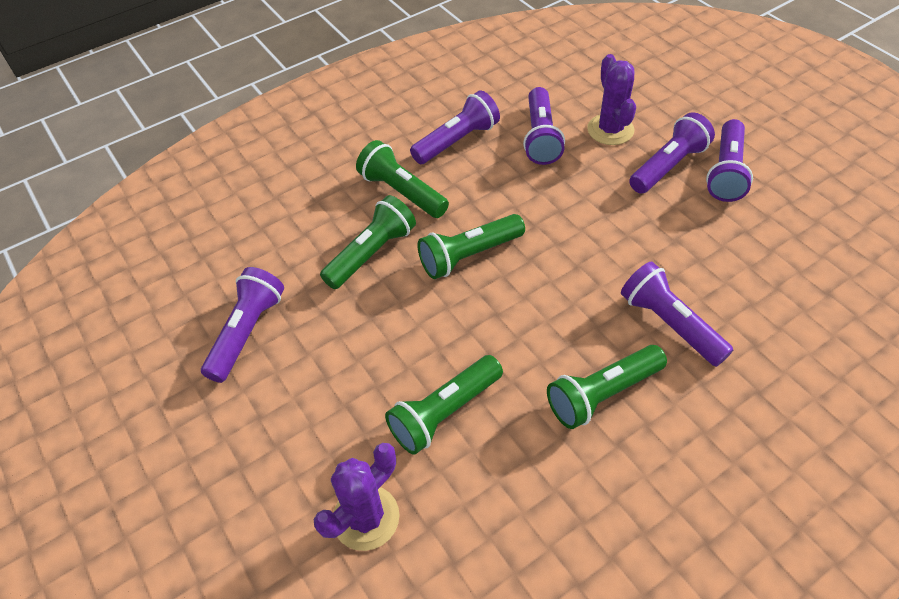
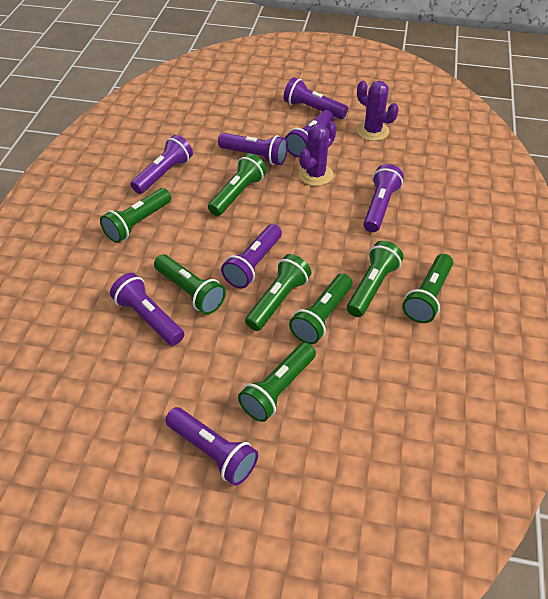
green flashlight: [320,195,416,289] [356,140,449,218] [385,355,503,455] [418,214,525,279] [547,345,667,429] = 5 -> [100,188,171,243] [154,255,226,314] [208,153,267,216] [238,342,316,422] [245,254,312,331] [289,273,352,344] [347,241,404,317] [402,254,453,323] = 8
purple flashlight: [201,267,284,383] [410,90,500,164] [523,87,565,165] [621,262,733,367] [629,112,715,194] [706,119,753,202] = 6 -> [110,273,184,346] [131,135,193,194] [165,407,258,486] [218,133,288,165] [221,224,282,289] [283,77,348,119] [285,110,334,157] [363,164,404,232] = 8

